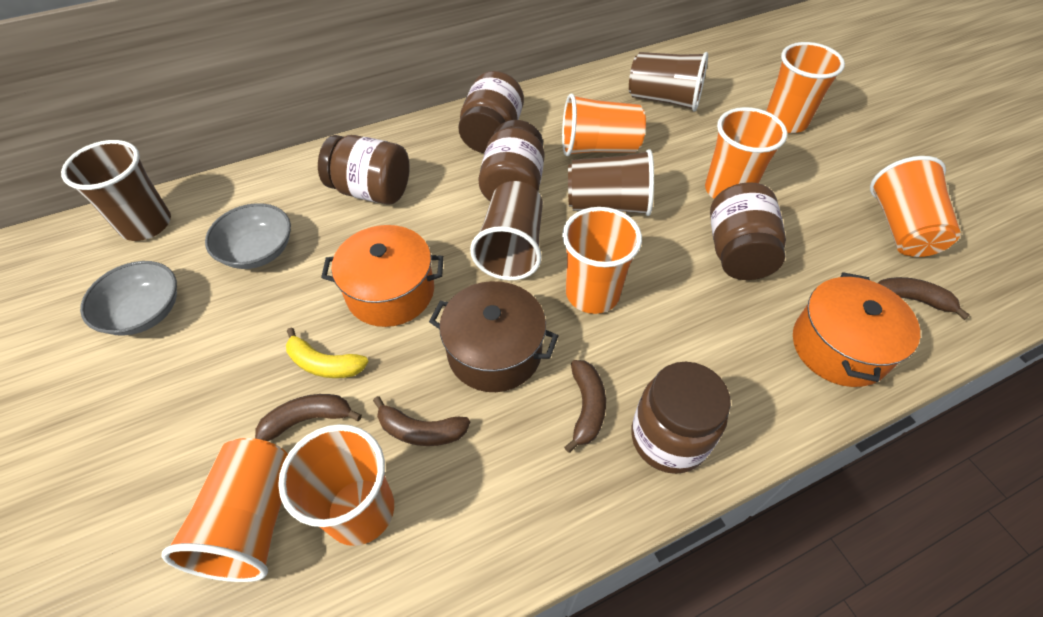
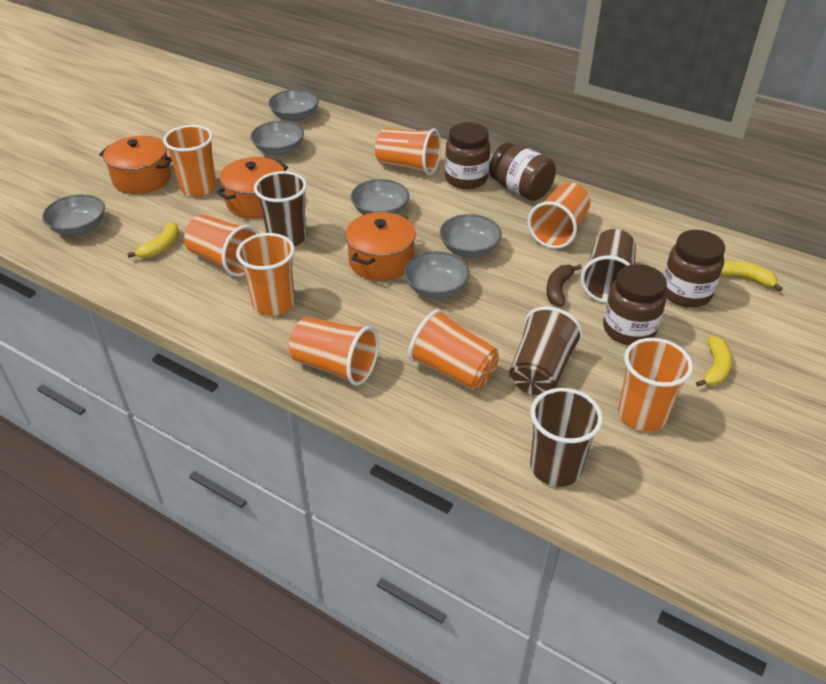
brown banana: [255,394,362,441] [373,396,470,446] [564,360,606,453] [878,277,970,320] = 4 -> [546,264,582,306] = 1
brown jar: [318,135,410,205] [458,71,524,153] [478,120,544,201] [631,362,731,474] [710,182,786,280] = 5 -> [445,122,490,189] [489,143,556,201] [603,264,667,345] [664,230,725,308] = 4
brown pot: [429,281,558,392] = 1 -> none = 0
grey bowl: [80,261,177,336] [205,203,291,269] = 2 -> [42,194,105,236] [251,121,304,156] [268,89,319,122] [351,179,409,215] [404,251,470,299] [440,214,502,257] = 6
orange cup: [162,438,288,582] [278,424,394,546] [562,94,646,156] [562,207,642,314] [705,107,787,199] [766,42,845,133] [870,156,961,257] = 7 -> [163,125,217,197] [184,215,260,277] [236,233,295,316] [289,317,379,386] [375,128,441,175] [408,309,499,391] [528,182,590,249] [618,338,693,432] = 8
orange pot: [321,225,444,327] [793,272,920,387] = 2 -> [99,136,172,194] [216,157,288,218] [345,212,416,281] = 3
yellow banana: [286,328,369,378] = 1 -> [127,222,179,258] [696,336,732,387] [721,261,783,291] = 3

